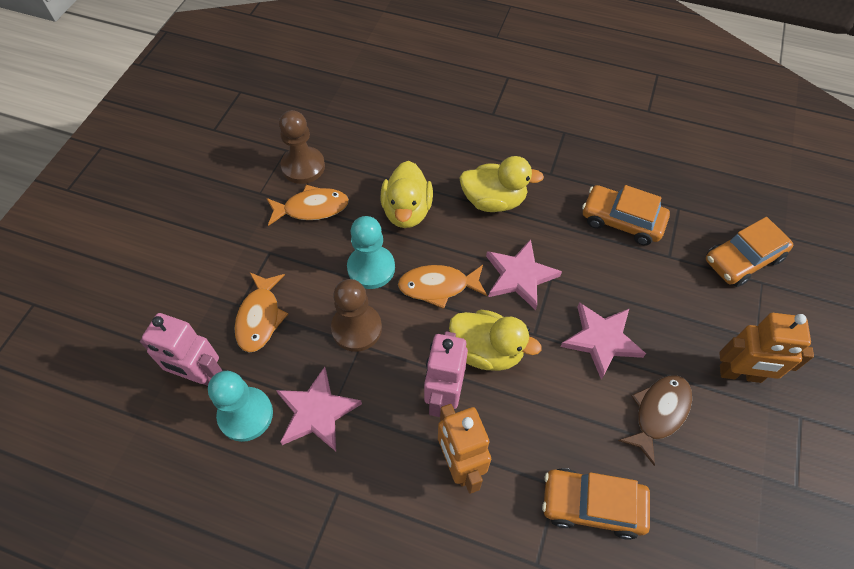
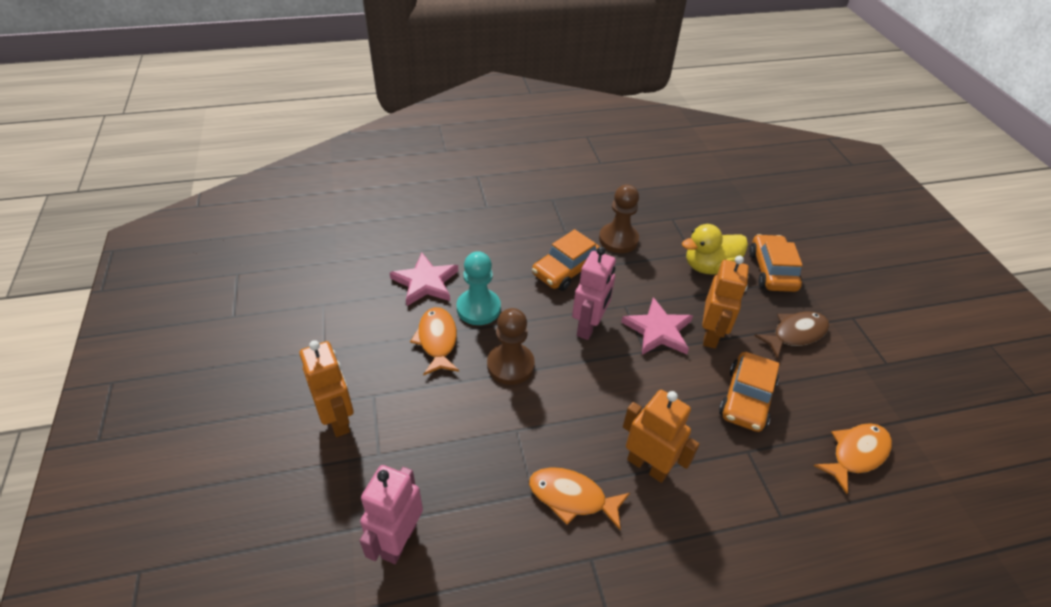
orange robot: [438,404,491,494] [719,313,814,383] = 2 -> [299,340,354,437] [623,390,699,483] [702,256,749,348] = 3
pink star: [276,367,362,451] [486,239,562,310] [560,302,646,380] = 3 -> [390,253,458,306] [621,297,693,355] = 2
turquoise pawn: [208,371,273,442] [347,216,395,289] = 2 -> [456,251,501,325] = 1
yellow duck: [380,161,433,228] [449,310,541,371] [459,156,544,212] = 3 -> [682,224,748,275] = 1

